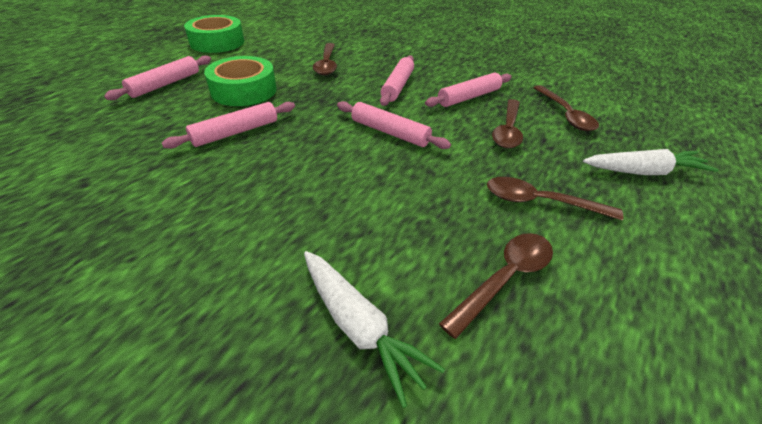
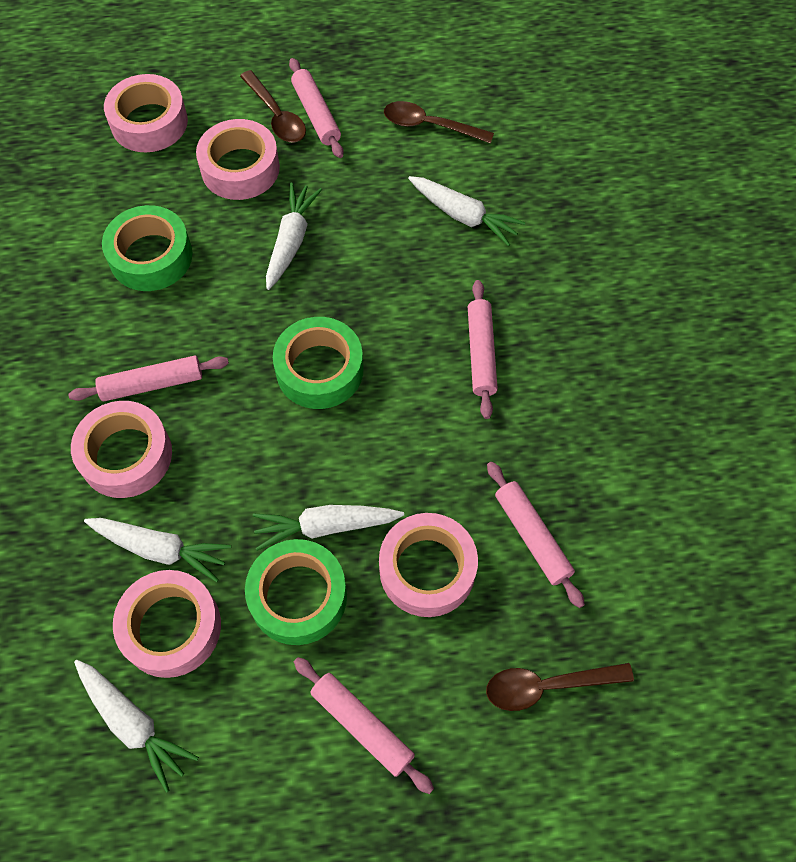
brown spoon: [313,43,337,76] [439,233,553,339] [487,177,623,220] [492,99,523,149] [533,85,599,131] = 5 -> [240,70,306,142] [384,101,494,144] [486,663,634,711] = 3
green tape: [184,15,244,53] [204,56,277,106] = 2 -> [102,205,193,291] [245,539,347,645] [273,317,363,409] = 3
pink tape: none = 0 -> [71,401,172,498] [104,74,188,152] [113,570,221,678] [196,119,280,200] [379,513,478,617] = 5
white carrot: [304,251,445,408] [583,149,718,175] = 2 -> [74,660,199,792] [84,518,231,582] [253,505,404,551] [266,182,322,290] [408,176,525,246] = 5

